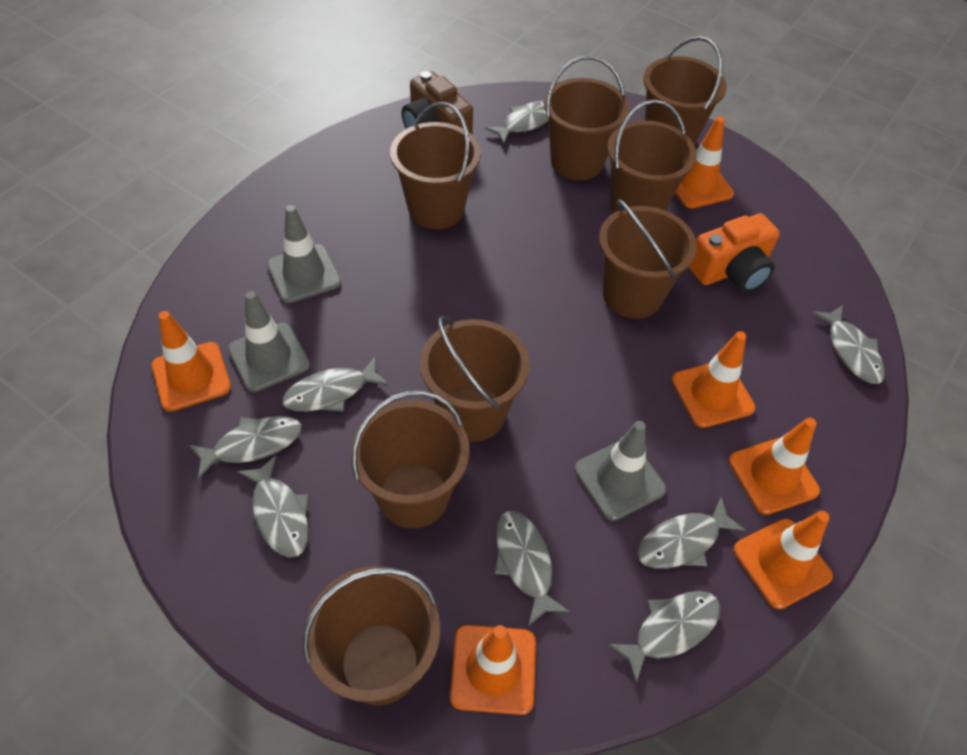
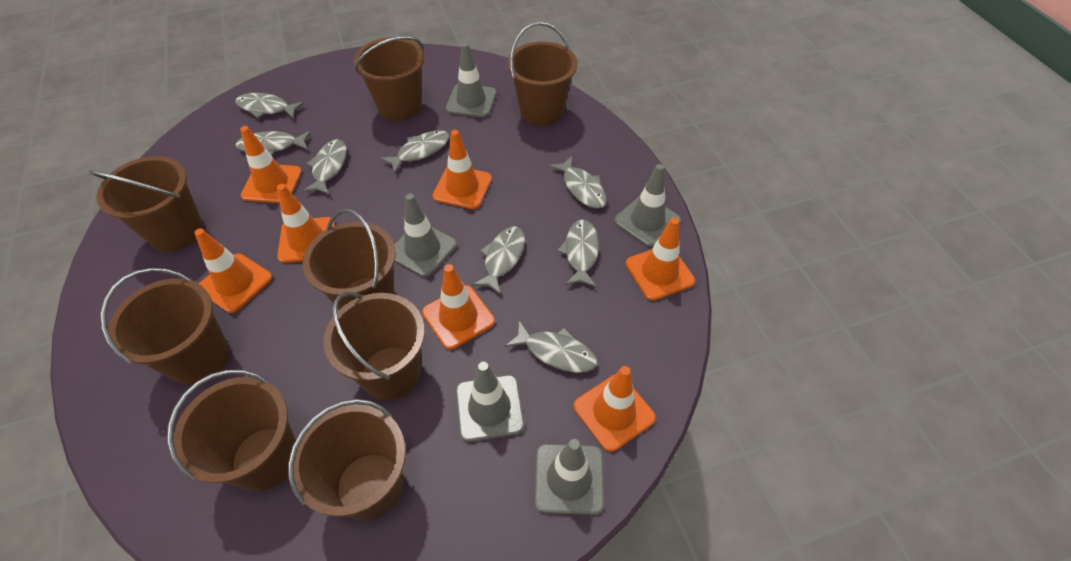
brown camera: [402,71,473,134] = 1 -> none = 0
grey traffic cone: [228,291,310,392] [267,205,341,303] [575,421,666,521] = 3 -> [394,193,457,277] [446,42,496,118] [456,362,524,442] [535,439,604,515] [614,164,681,247] = 5
orange camera: [689,213,780,292] = 1 -> none = 0
orange traffic cone: [152,311,231,412] [450,625,536,715] [672,331,756,428] [676,117,734,208] [729,418,820,515] [733,511,833,609] = 6 -> [194,228,272,313] [240,126,302,203] [277,184,335,263] [422,264,495,350] [432,130,492,209] [574,366,656,452] [626,218,695,301] = 7

